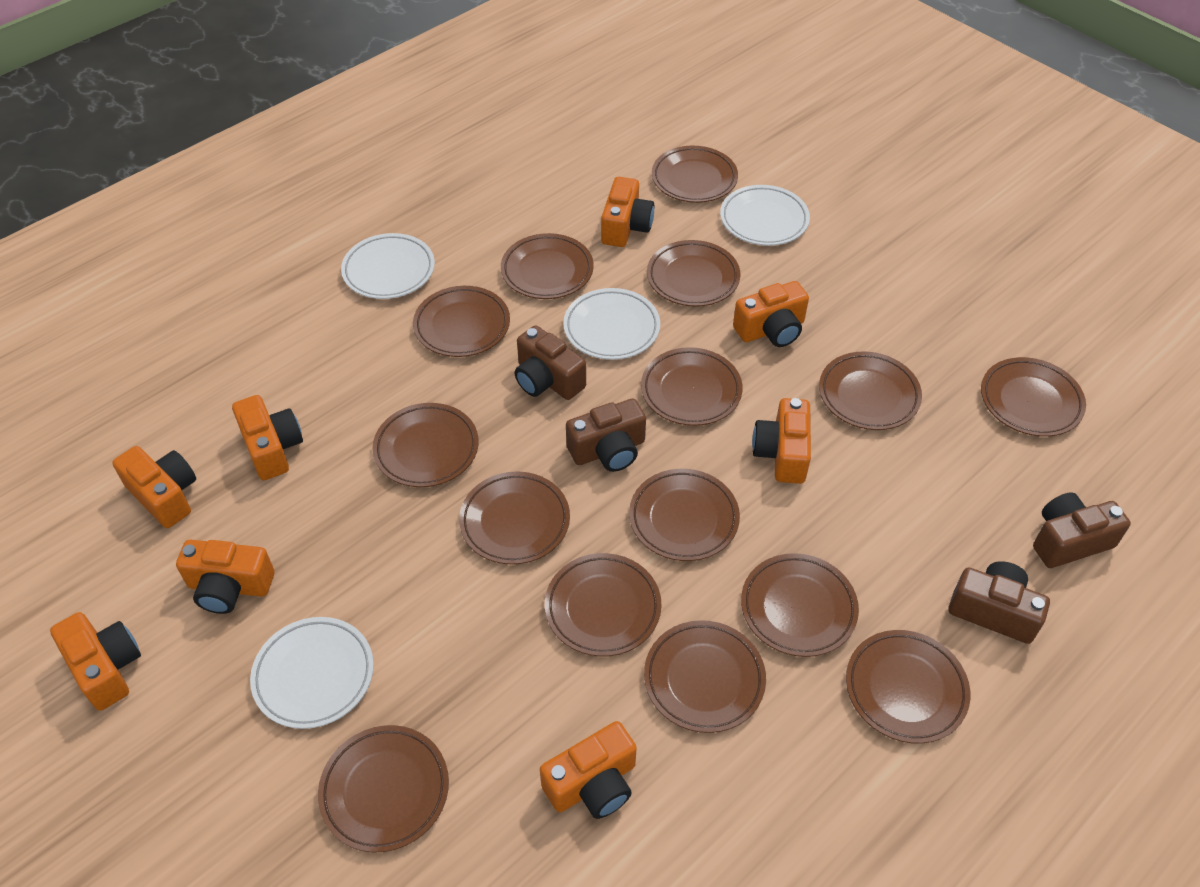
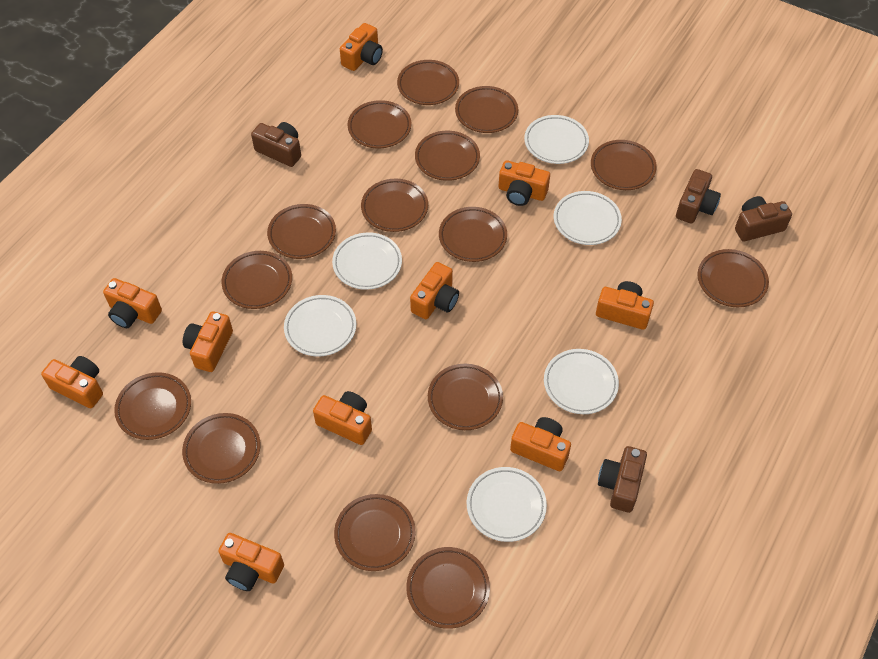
orange camera: [50,612,141,711] [112,446,196,528] [176,540,275,614] [232,395,303,480] [540,721,637,819] [601,177,654,247] [733,281,809,347] [752,398,811,484] = 8 -> [41,356,103,408] [103,278,162,328] [183,311,233,372] [218,533,284,591] [313,391,372,445] [340,23,383,71] [410,262,459,319] [499,160,550,206] [510,417,571,471] [596,281,654,330] = 10
white plate: [250,617,374,729] [341,233,435,299] [563,288,660,360] [720,185,810,246] = 4 -> [284,295,356,356] [332,232,402,290] [467,467,547,542] [524,115,589,164] [544,349,619,414] [554,191,622,245] = 6

